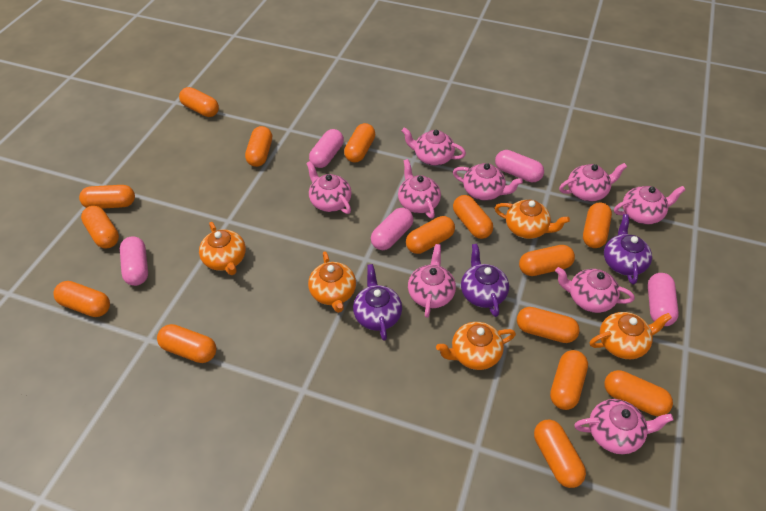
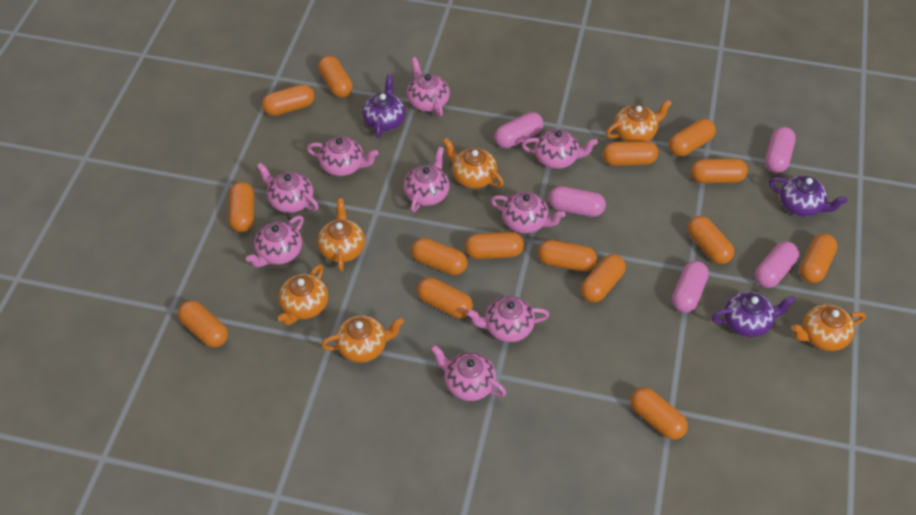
orange teapot: [199,222,246,275] [308,251,356,313] [436,322,516,370] [495,200,570,239] [590,312,672,359] = 5 -> [278,264,328,326] [317,198,365,272] [321,315,404,363] [443,138,504,189] [606,100,672,142] [792,304,866,351] = 6

